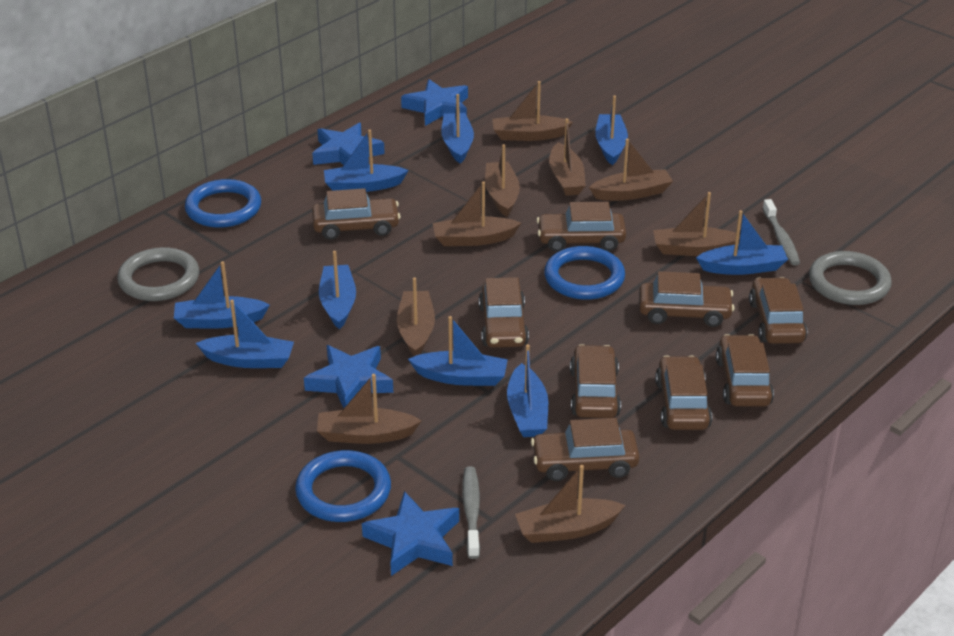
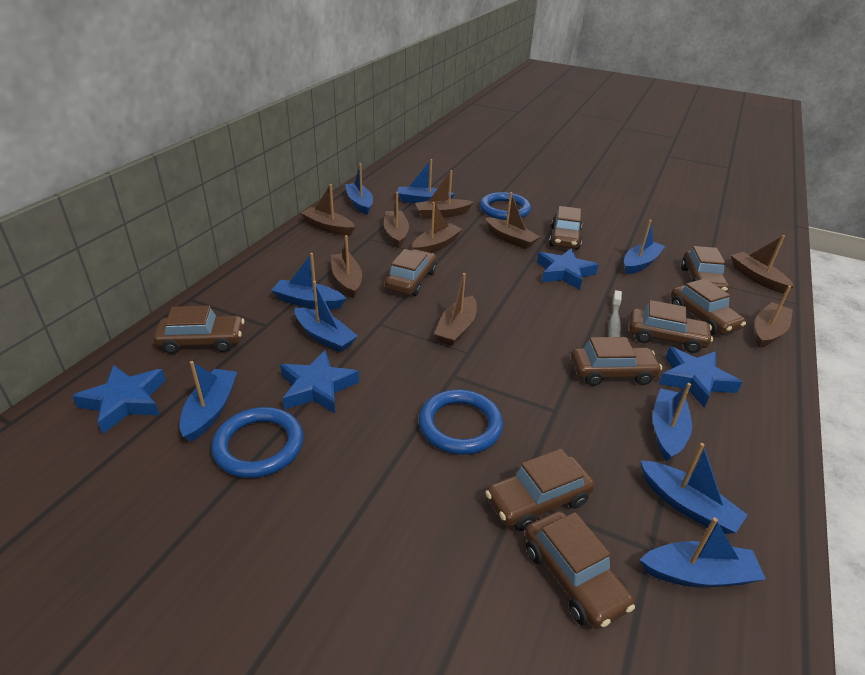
grey ring: [117,247,199,301] [809,251,892,305] = 2 -> none = 0
grey toothbrush: [462,466,480,559] [762,199,800,266] = 2 -> [608,290,622,337] = 1

